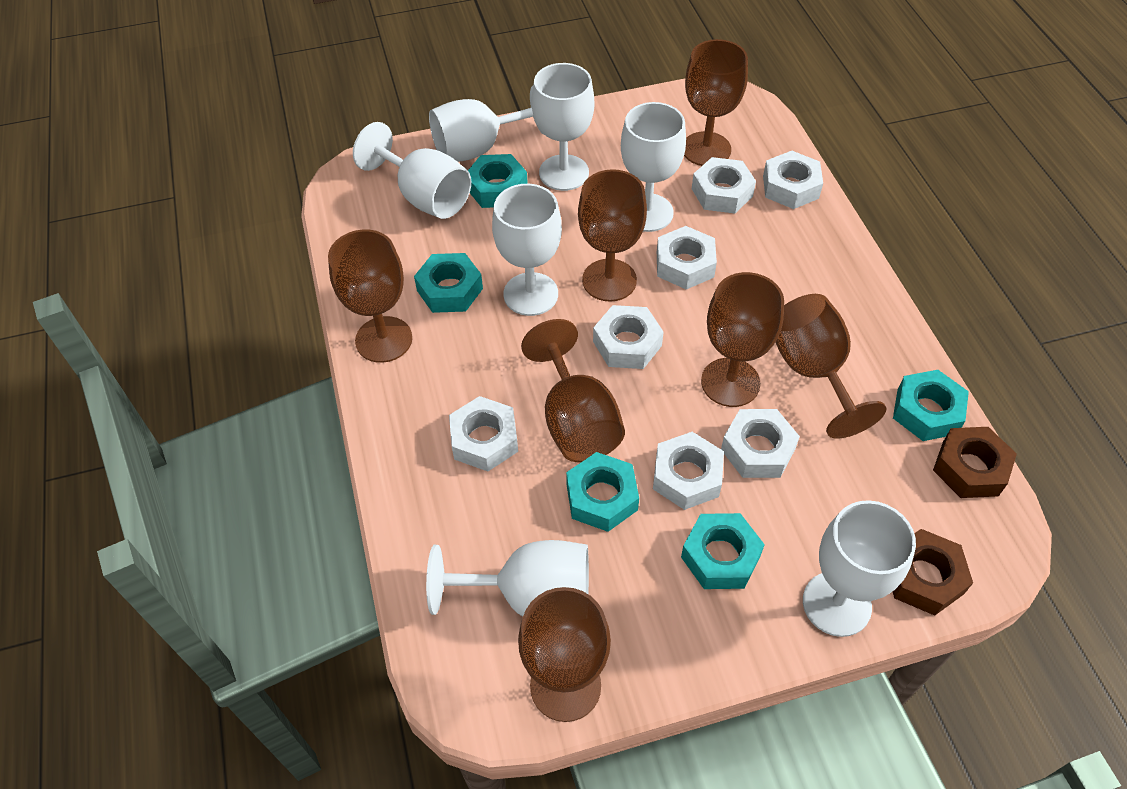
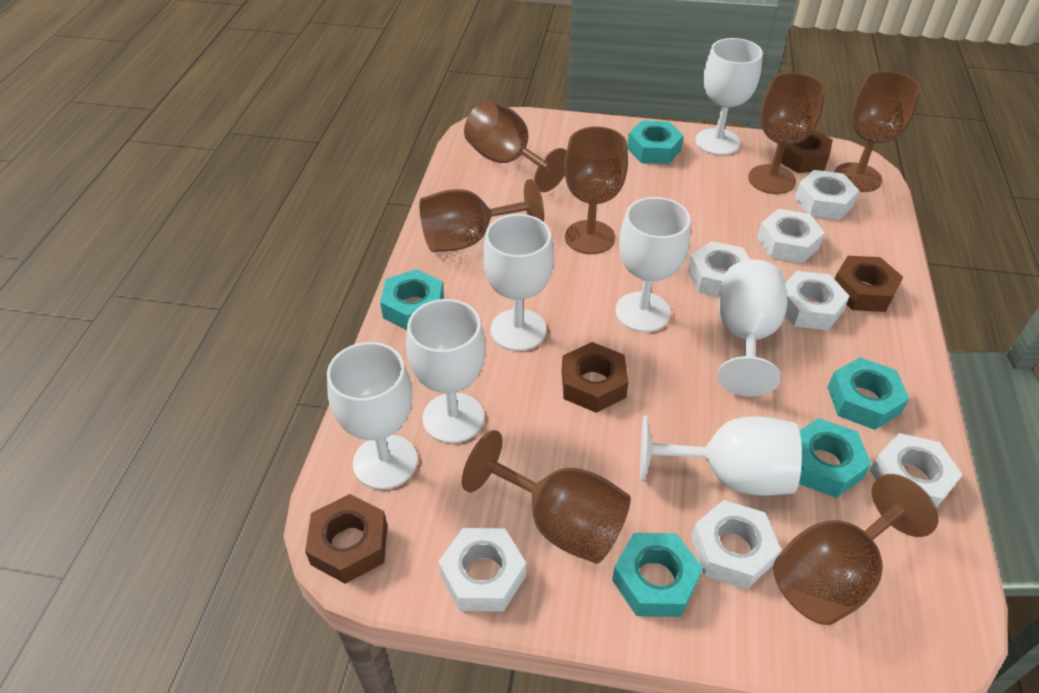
brown nut: [893,529,973,616] [933,427,1017,498] = 2 -> [305,494,387,584] [562,342,629,413] [781,130,833,173] [835,256,903,312] = 4

